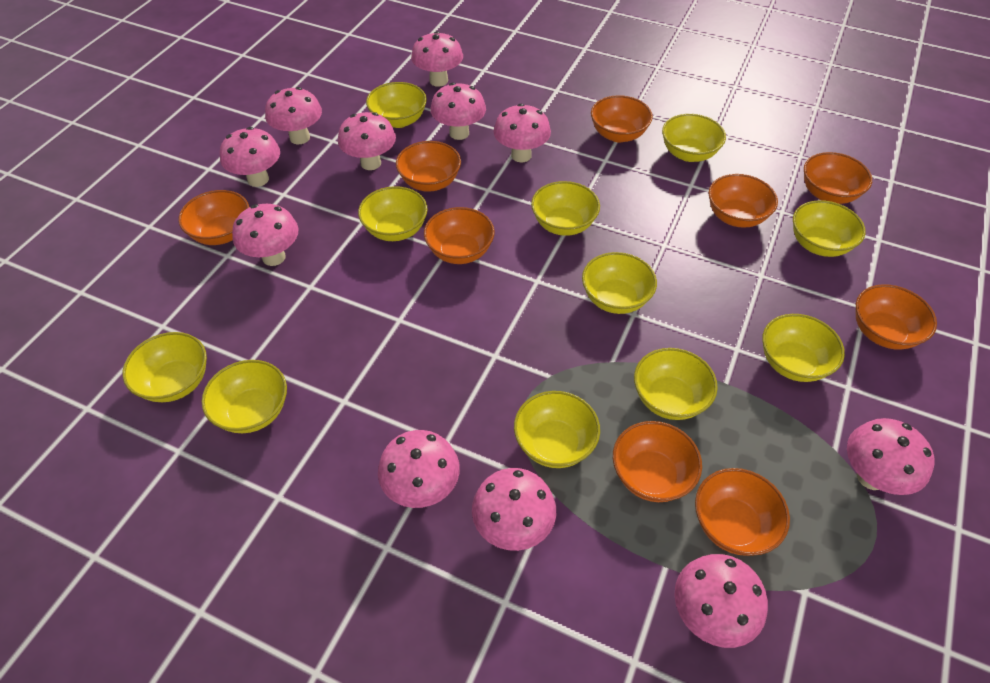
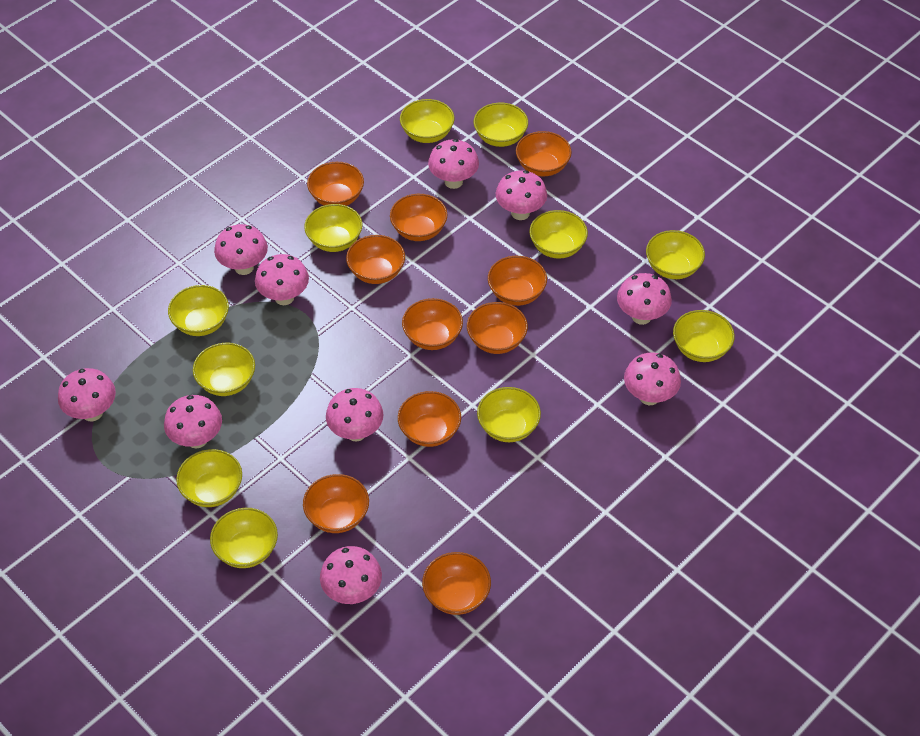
orange bowl: [178,190,249,245] [396,141,461,192] [424,207,495,264] [591,95,653,142] [613,421,702,502] [695,468,790,556] [709,174,778,228] [804,152,872,204] [856,284,937,350] = 9 -> [303,474,369,533] [307,162,364,206] [346,235,405,284] [390,194,447,241] [398,391,461,447] [402,298,463,350] [422,552,491,615] [467,302,528,354] [488,256,547,306] [516,131,572,176] = 10
pink mushroom: [220,127,280,187] [232,204,299,266] [265,87,322,144] [338,112,396,170] [378,430,460,508] [411,31,463,87] [430,83,486,140] [472,468,556,551] [494,104,551,162] [674,554,768,648] [847,418,934,495] = 11 -> [58,368,116,421] [164,395,222,448] [214,224,268,275] [255,254,309,305] [320,546,382,604] [326,388,384,441] [428,139,479,189] [496,170,547,220] [617,273,672,325] [624,353,681,405] = 10

